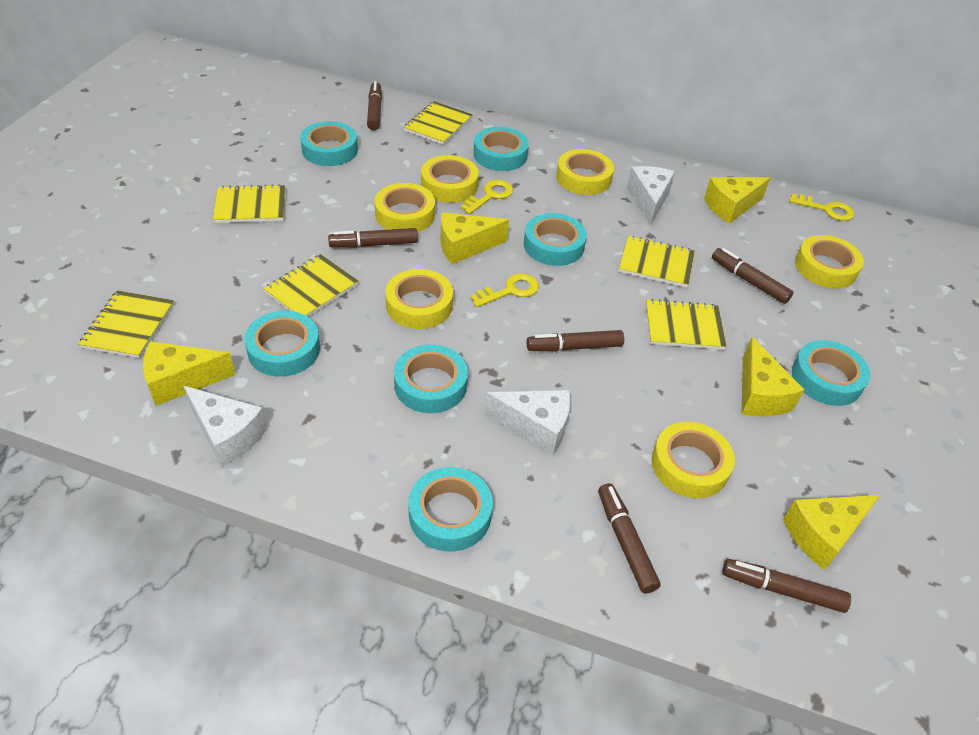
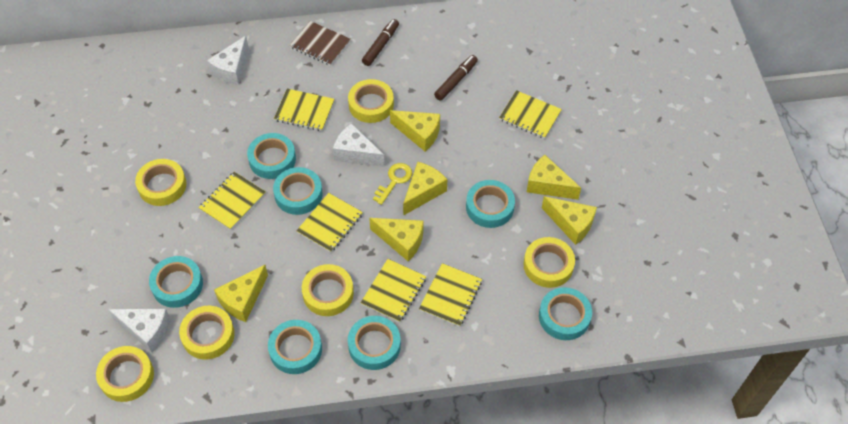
brown marker: [328,228,418,248] [367,81,382,130] [527,330,624,352] [598,483,661,593] [712,248,793,304] [722,559,851,613] = 6 -> [362,19,399,66] [434,55,478,101] = 2
brown notebook: none = 0 -> [290,21,351,66] = 1
yellow cheese: [143,341,236,406] [441,212,509,264] [704,177,771,224] [742,337,805,416] [783,495,880,570] = 5 -> [214,265,268,322] [369,218,424,261] [390,110,440,152] [403,162,447,216] [527,155,581,200] [542,196,597,245] = 6
yellow key: [460,180,513,214] [470,273,539,307] [789,193,854,221] = 3 -> [373,163,412,205] = 1

